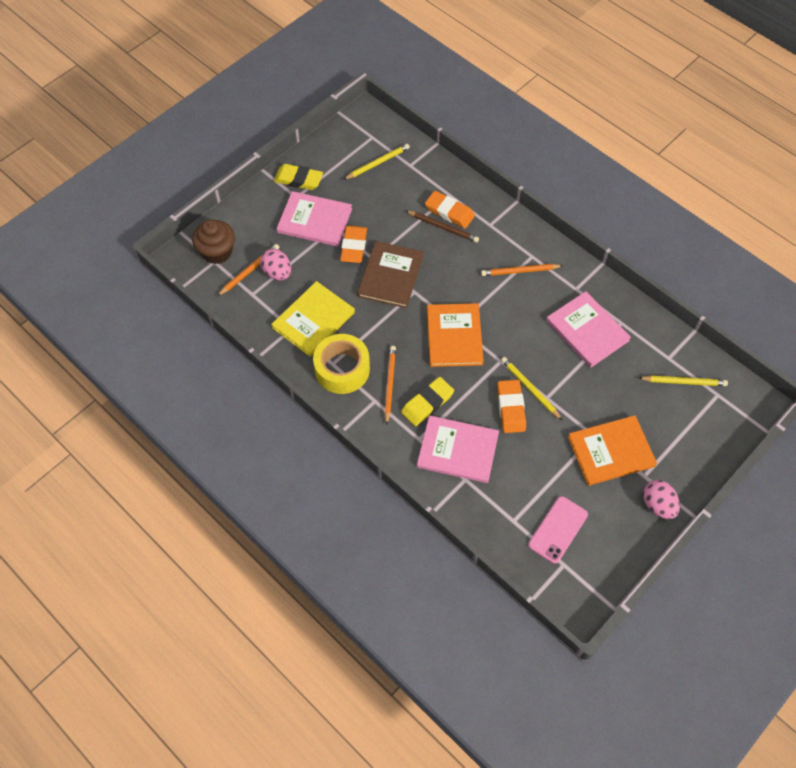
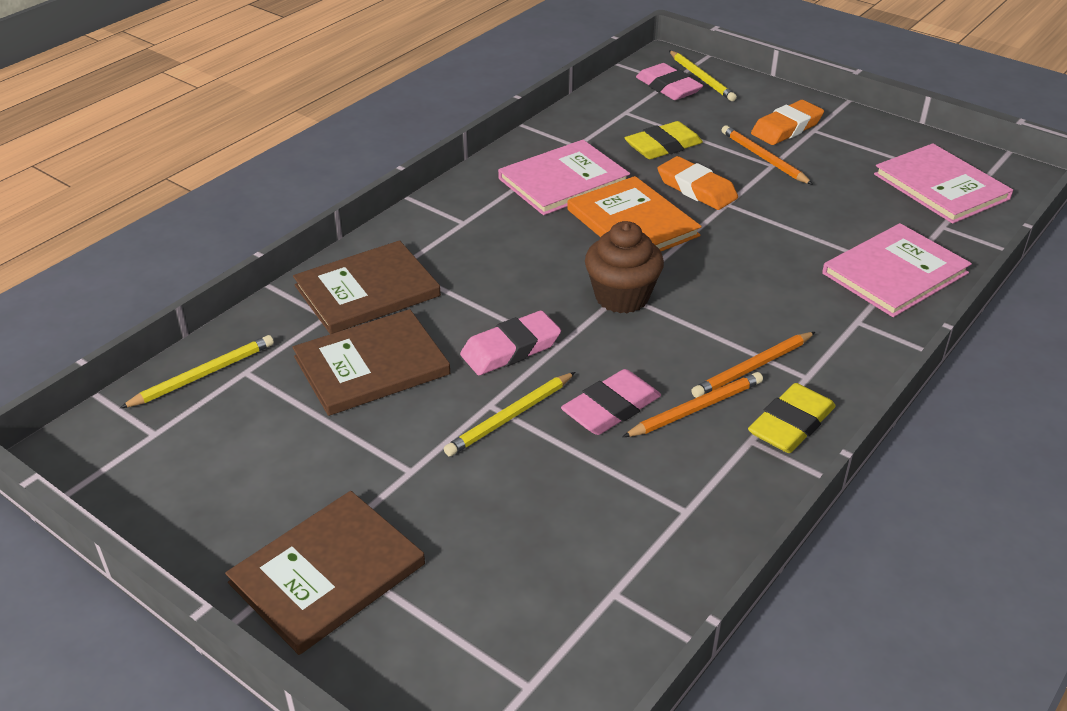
brown book: [357,241,423,308] = 1 -> [225,491,425,655] [292,309,450,416] [293,240,441,334] = 3
brown pencil: [405,210,479,243] = 1 -> none = 0
orange book: [427,303,484,367] [568,415,657,486] = 2 -> [567,176,702,251] = 1
orange eraser: [340,226,367,263] [425,191,475,229] [497,380,526,433] = 3 -> [657,156,738,210] [751,100,824,145] = 2
pink egg: [260,249,291,281] [643,480,680,519] = 2 -> none = 0
pink eraser: none = 0 -> [460,311,561,375] [561,369,661,435] [636,63,703,100] = 3
pink phone: [528,496,588,564] = 1 -> none = 0
yellow book: [271,281,355,356] = 1 -> none = 0
yellow tape: [313,334,370,394] = 1 -> none = 0

